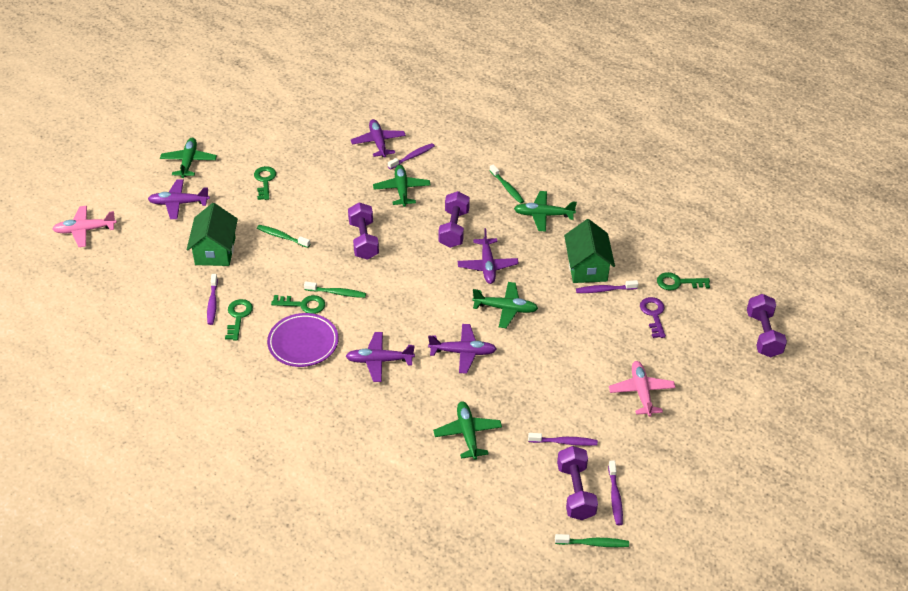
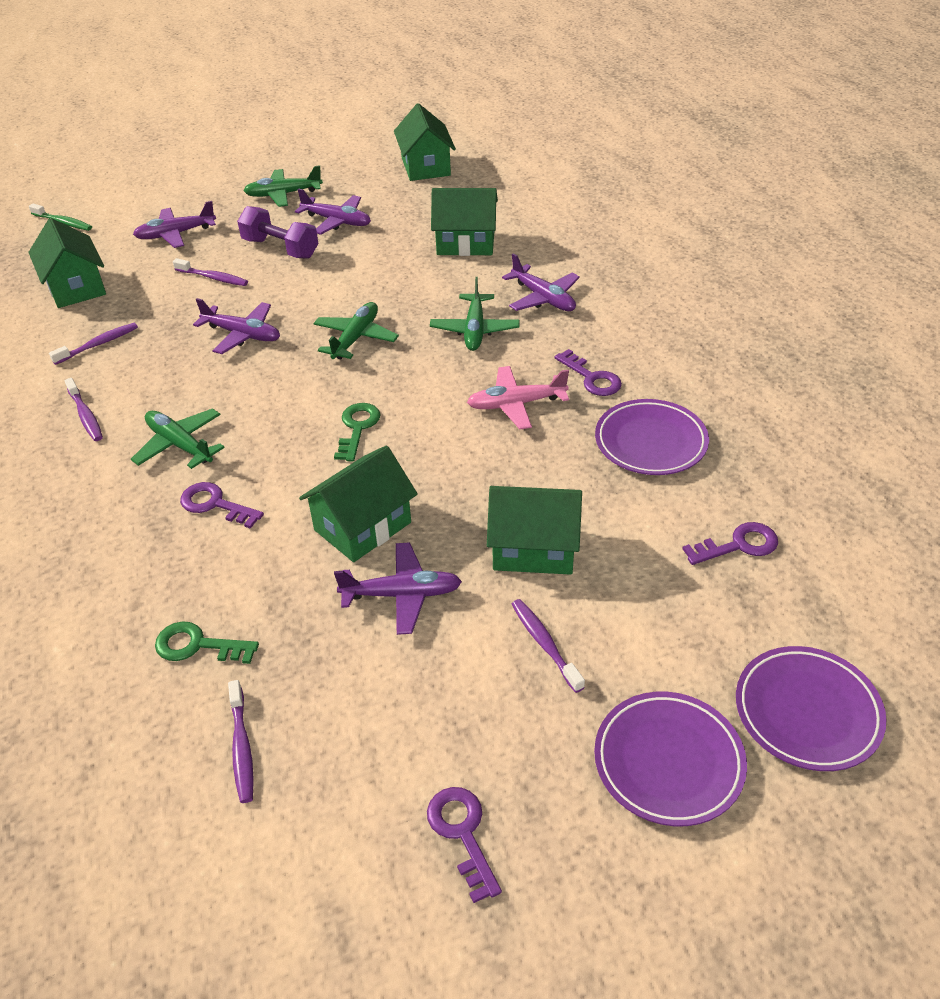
green house: [187,203,238,266] [564,219,615,283] = 2 -> [28,218,106,308] [299,446,418,562] [394,103,456,181] [431,188,498,256] [487,486,582,575] = 5
green key: [225,299,253,340] [254,166,276,200] [271,295,325,314] [657,272,710,290] = 4 -> [155,621,259,664] [334,403,381,461] = 2
green plane: [160,138,217,178] [373,165,431,207] [433,401,502,460] [472,282,538,328] [514,191,577,232] = 5 -> [131,408,225,469] [244,165,323,207] [313,302,399,359] [430,277,520,351] = 4
green toothbrush: [257,225,310,248] [304,281,366,298] [489,164,524,204] [555,534,629,547] = 4 -> [29,203,92,231] = 1
pink plane: [52,206,117,247] [609,361,676,417] = 2 -> [467,366,569,429] = 1
purple dumbbell: [348,202,379,260] [438,191,470,248] [557,446,598,520] [747,294,787,357] = 4 -> [237,206,318,259] = 1
purple key: [640,297,666,338] = 1 -> [180,482,264,529] [427,787,502,903] [555,349,622,396] [683,522,778,565] = 4
purple plate: [267,313,339,367] = 1 -> [594,692,747,826] [595,399,709,475] [736,646,886,771] = 3

